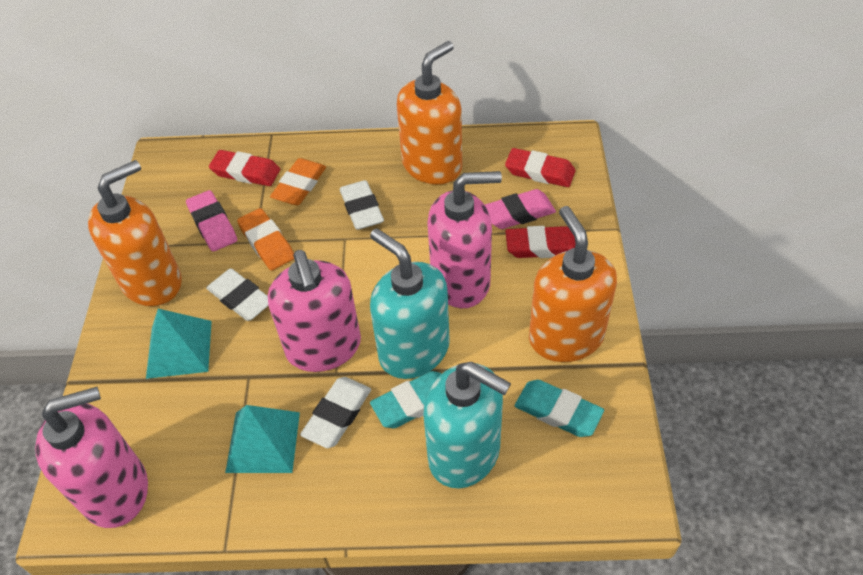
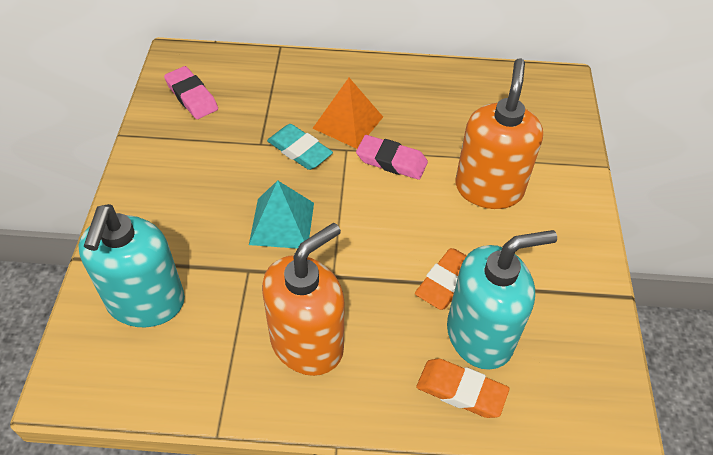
orange pyramid: none = 0 -> [312,78,383,149] = 1
orange soap dispenser: [88,160,182,306] [397,41,462,185] [529,206,617,362] = 3 -> [262,223,345,376] [455,58,543,209] = 2
pink soap dispenser: [35,387,148,528] [268,250,361,372] [427,171,502,309] = 3 -> none = 0
red eraser: [209,150,280,186] [505,148,575,187] [505,226,576,258] = 3 -> none = 0
turquoise eraser: [370,371,442,428] [515,380,604,437] = 2 -> [267,124,333,170] = 1
turquoise pyramid: [146,309,212,379] [225,405,300,473] = 2 -> [249,180,314,249] = 1
white eraser: [206,269,268,321] [300,377,371,448] [340,180,384,230] = 3 -> none = 0

